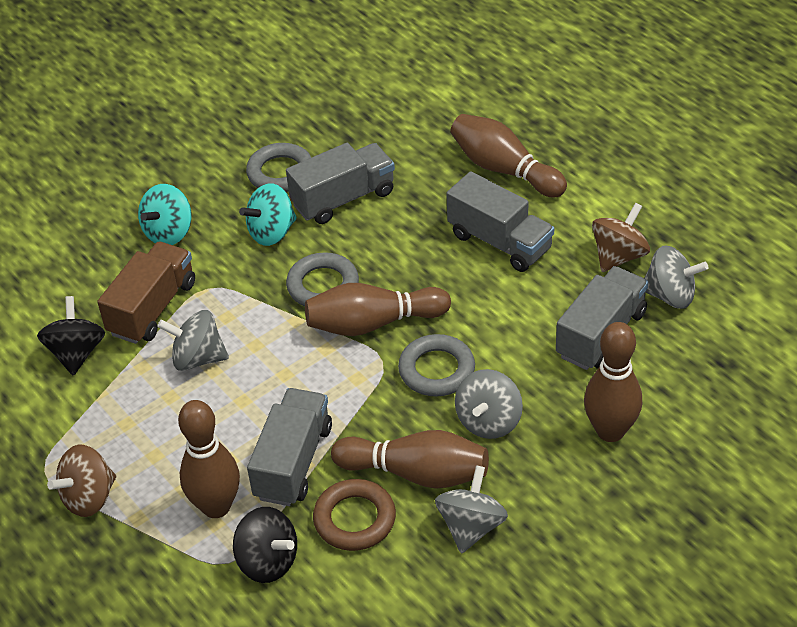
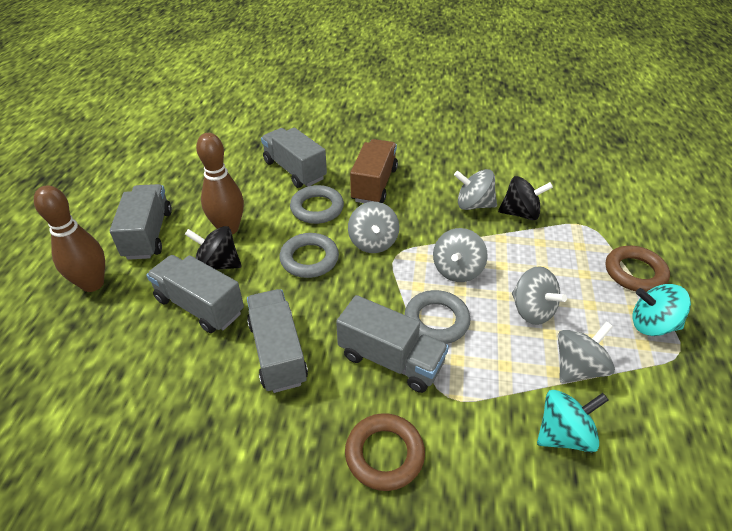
brown bowling pin: [178,400,240,518] [305,283,451,336] [331,430,489,489] [450,114,567,198] [584,322,642,442] = 5 -> [34,185,105,292] [196,133,244,234] = 2
brown ring: [313,479,396,551] = 1 -> [345,413,425,491] [606,246,670,292] = 2
brown spinning top: [47,445,116,517] [592,203,650,272] = 2 -> none = 0
grey spinning top: [157,310,229,371] [435,465,508,554] [455,369,523,439] [644,246,709,309] = 4 -> [348,202,399,253] [433,228,488,282] [454,169,497,210] [512,266,567,325] [558,322,615,383] = 5
grey truck: [247,388,332,506] [286,143,395,224] [446,171,554,272] [556,266,648,370] = 4 -> [110,184,172,260] [146,255,244,333] [247,289,308,393] [261,128,327,188] [336,295,449,393] = 5

